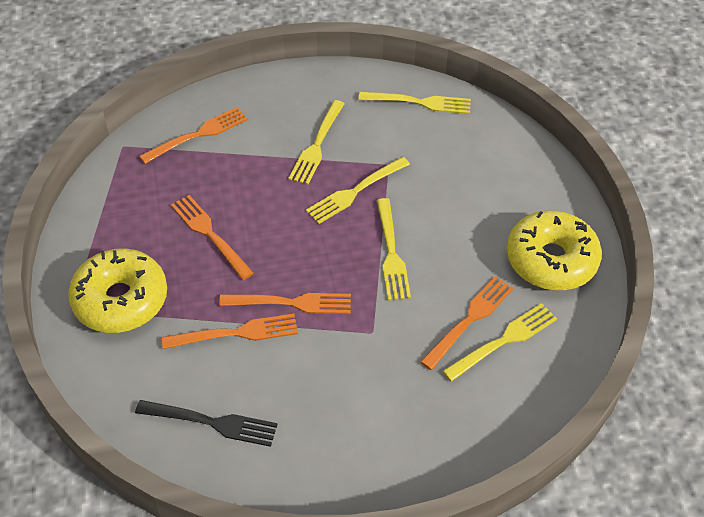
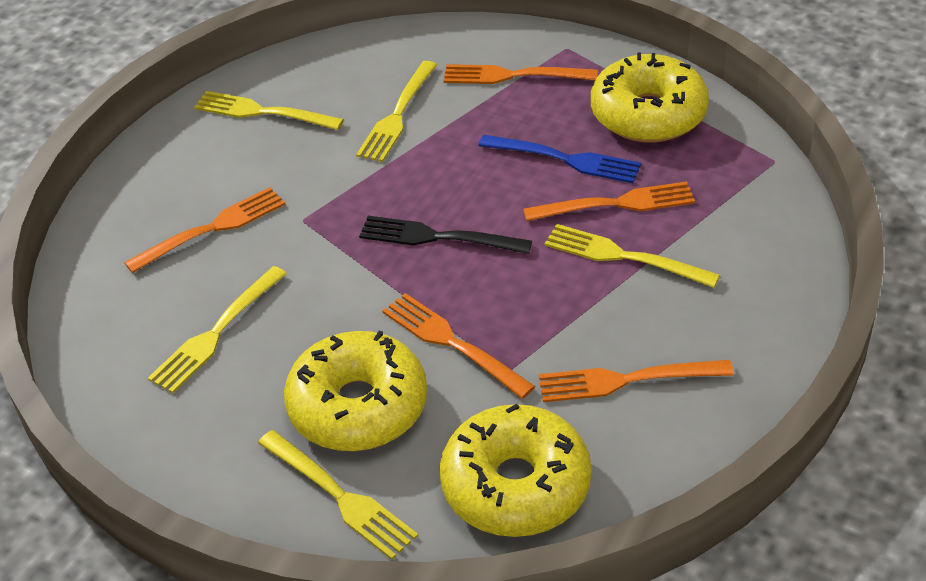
blue fork: none = 0 -> [479,135,641,183] = 1
yellow donut: [68,249,167,333] [506,210,602,290] = 2 -> [284,331,427,451] [440,404,591,537] [591,52,709,142] = 3

